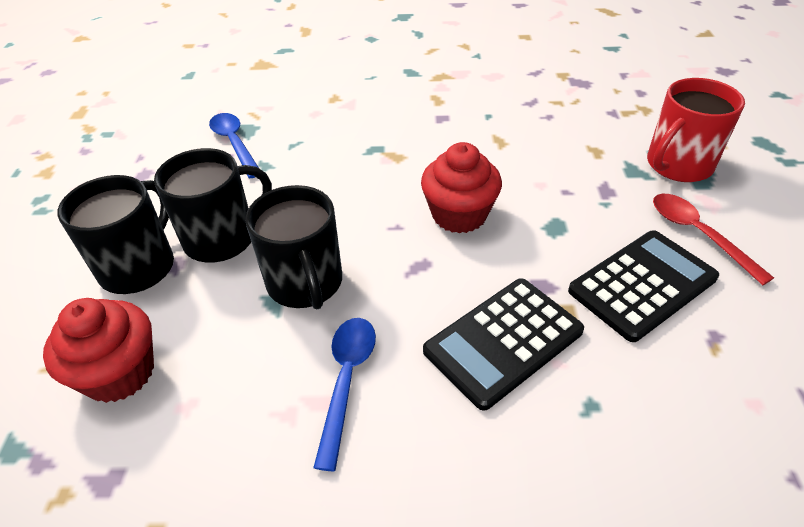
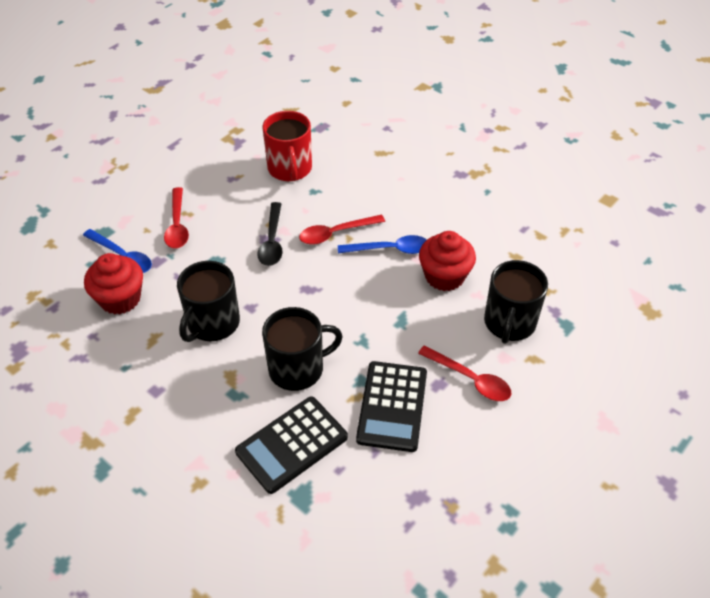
black spoon: none = 0 -> [257,202,282,266] = 1
red spoon: [653,194,774,285] = 1 -> [164,187,189,249] [299,214,385,245] [418,345,512,401] = 3

